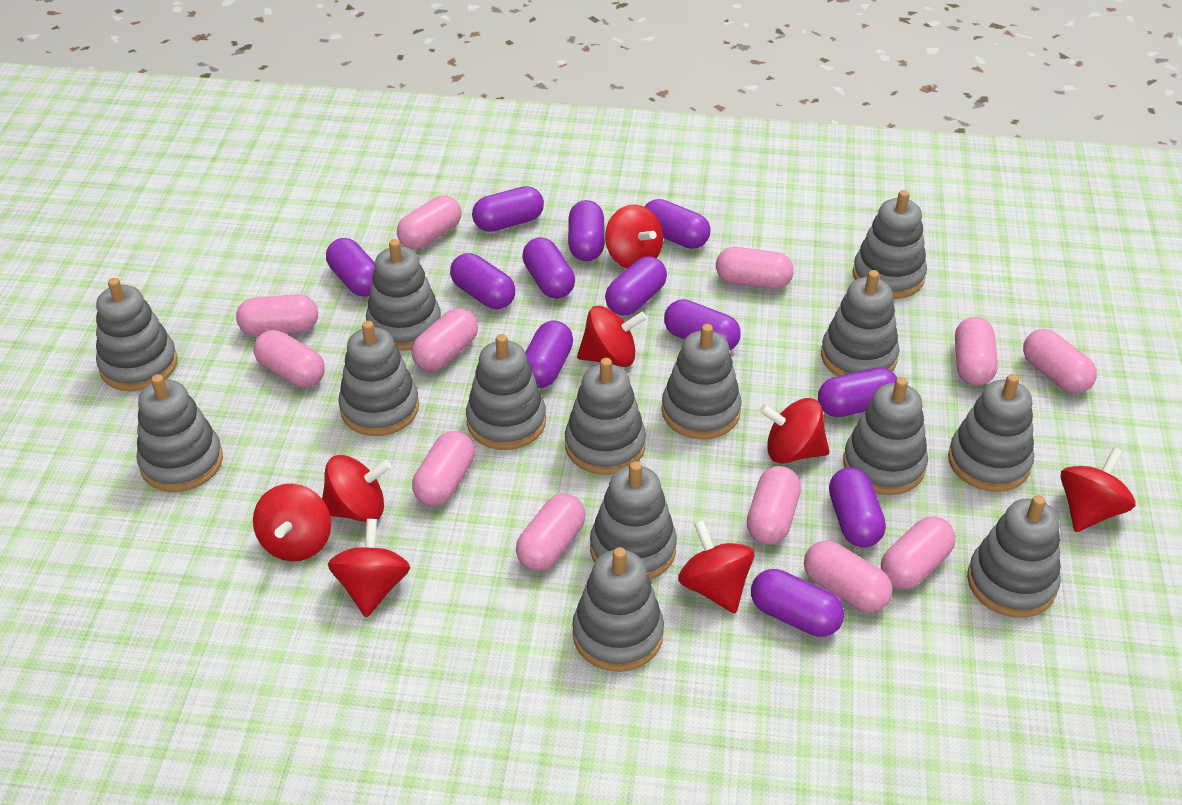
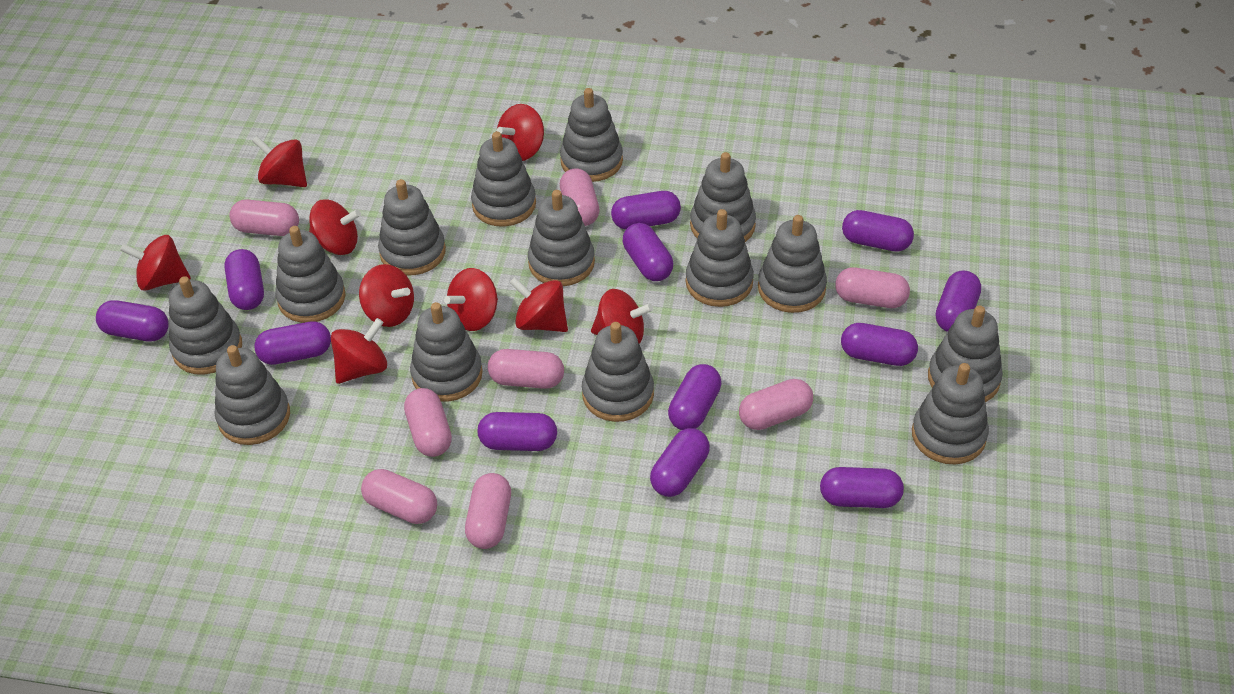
pink capsule: [236,294,318,336] [253,330,325,388] [397,196,461,249] [411,308,478,371] [412,431,475,506] [516,494,585,571] [716,247,794,289] [747,466,801,545] [804,541,893,612] [881,516,956,589] [955,317,998,386] [1023,329,1097,394] = 12 -> [229,200,299,236] [361,469,437,524] [404,388,452,457] [465,473,511,549] [488,349,564,389] [560,168,599,226] [739,379,813,430] [835,267,910,308] = 8
red spinning top: [253,484,331,561] [322,455,391,522] [328,519,410,617] [577,306,647,367] [605,205,663,268] [678,520,754,613] [759,398,829,464] [1060,447,1136,532] = 8 -> [120,235,191,291] [252,136,307,187] [309,199,361,255] [331,318,387,384] [359,264,414,327] [444,268,498,331] [497,104,544,161] [510,277,568,332] [591,289,653,344] = 9

